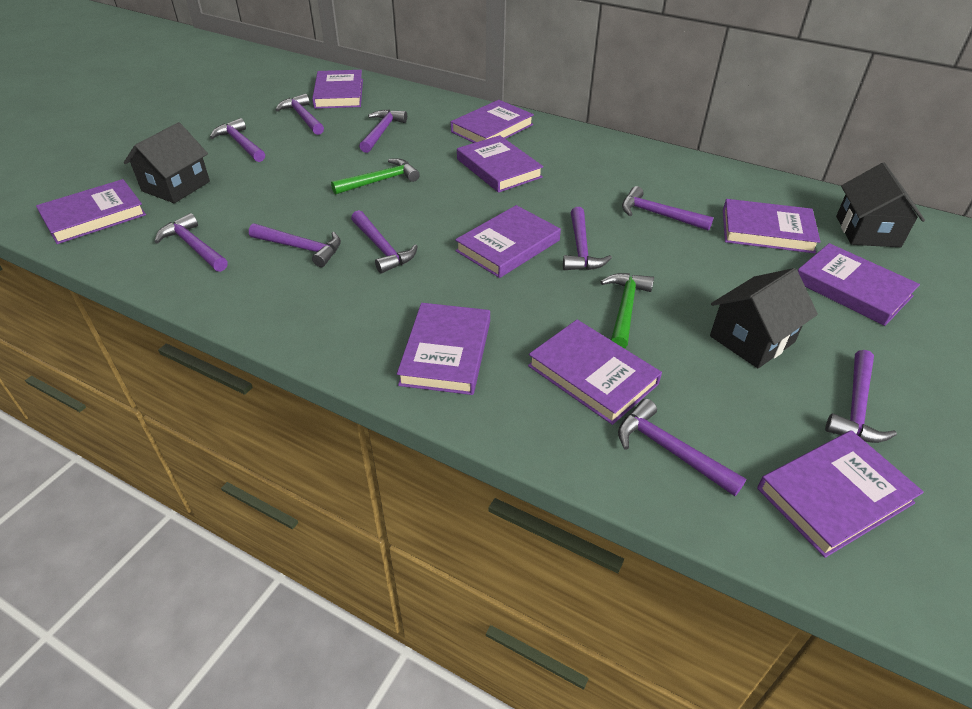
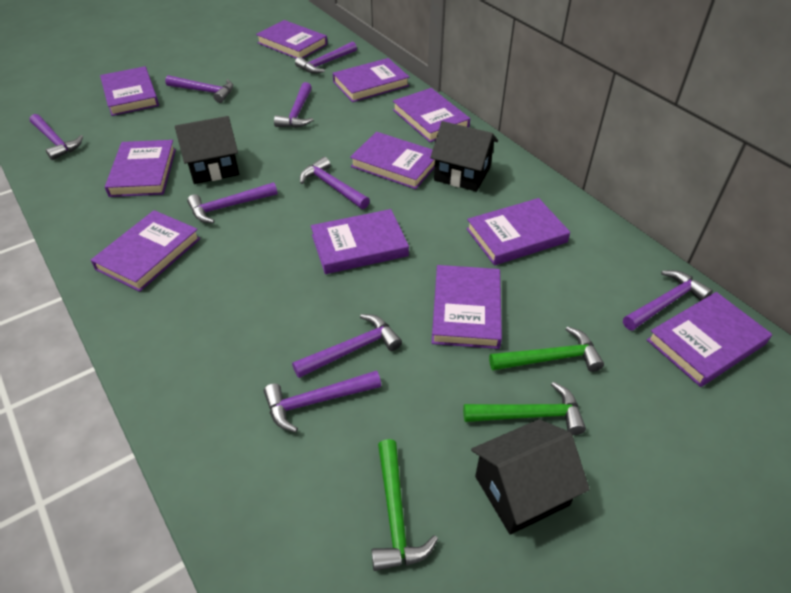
green hammer: [331,158,420,195] [600,273,654,349] = 2 -> [372,439,438,571] [463,382,586,435] [489,326,604,372] = 3
purple book: [36,179,146,244] [312,70,363,109] [397,303,490,395] [451,100,534,143] [455,205,561,278] [457,135,543,193] [528,320,662,425] [723,199,820,254] [757,430,924,558] [798,243,920,326] = 10 -> [91,210,201,292] [100,66,159,116] [105,140,176,197] [256,20,327,59] [311,209,409,274] [333,58,409,102] [350,132,435,189] [393,88,470,142] [432,265,502,349] [466,198,570,265] [647,292,772,387] = 11
purple hammer: [155,213,228,272] [210,118,265,162] [249,223,341,267] [275,94,324,135] [351,210,418,274] [359,109,407,153] [563,207,612,270] [618,399,746,496] [622,186,713,231] [825,350,897,443] = 10 -> [30,114,83,160] [165,75,233,103] [187,182,278,223] [264,370,381,432] [274,82,313,128] [292,314,402,378] [295,41,357,74] [300,157,370,209] [623,270,713,331] = 9

